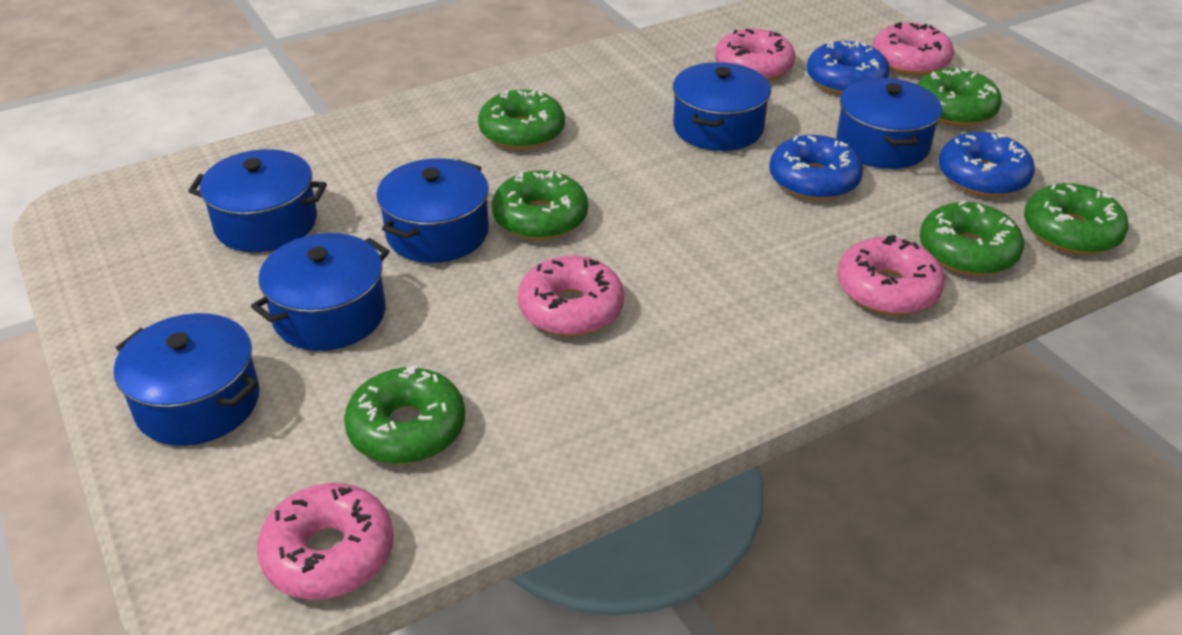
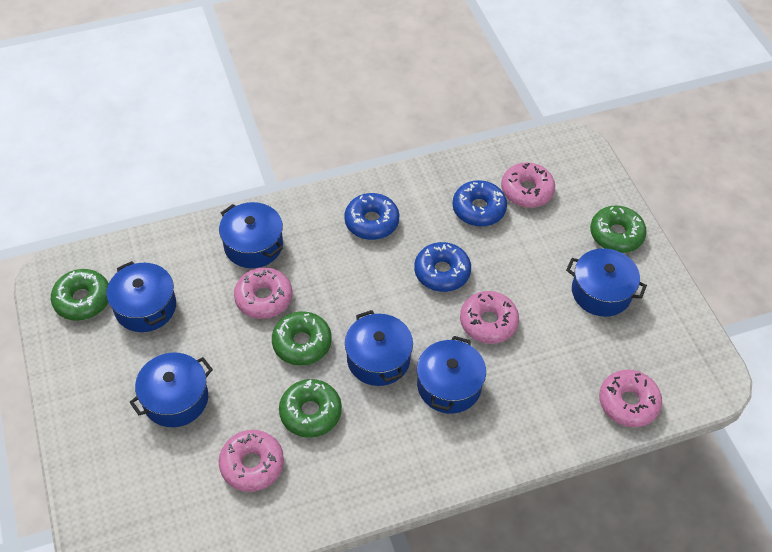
green donut: [344,366,465,464] [478,90,565,150] [492,170,588,240] [917,68,1002,126] [919,201,1024,276] [1024,183,1129,255] = 6 -> [51,269,109,321] [272,311,332,366] [279,379,342,438] [590,205,647,253] = 4

